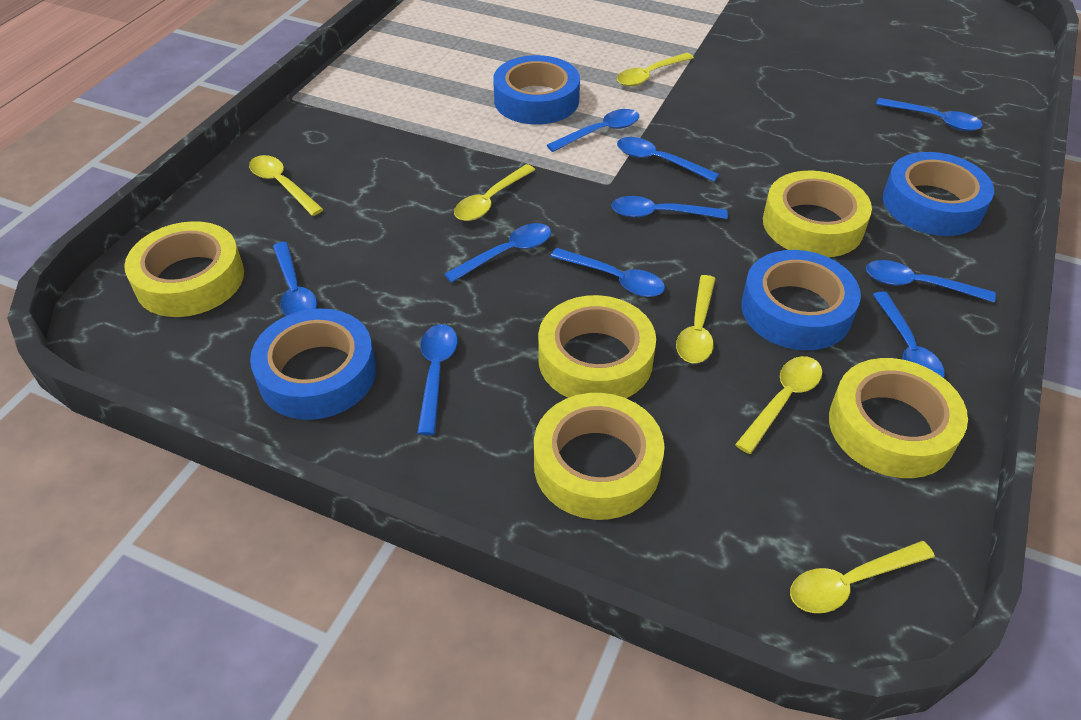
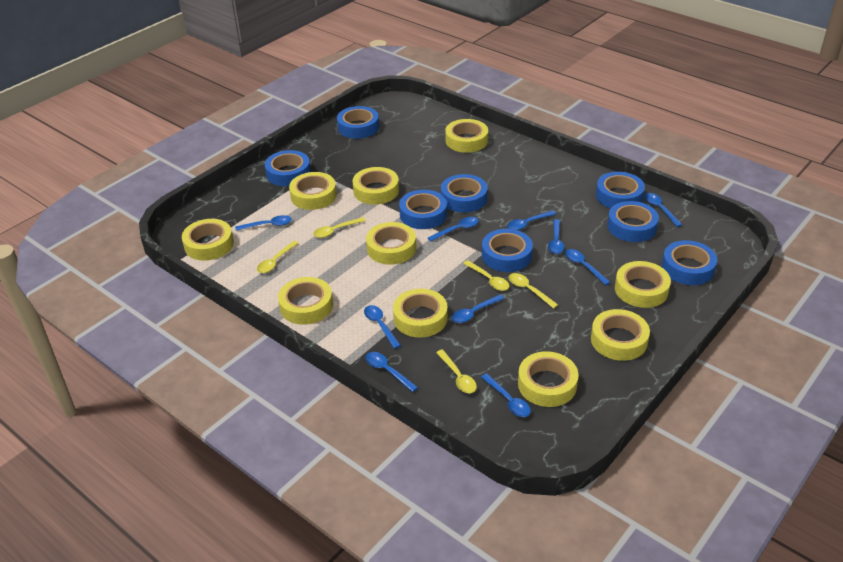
blue tape: [250,309,376,420] [493,55,580,125] [741,250,861,350] [883,152,994,236] = 4 -> [265,150,311,186] [337,106,379,139] [399,190,447,229] [441,174,488,213] [482,229,533,272] [596,172,645,208] [607,201,659,242] [662,240,717,285] = 8
yellow spoon: [249,155,324,216] [454,164,535,221] [617,53,694,87] [676,275,716,363] [735,356,822,454] [790,541,935,613] = 6 -> [257,241,299,273] [313,217,366,238] [436,349,477,393] [463,260,509,291] [508,273,558,309] = 5
yellow tape: [124,221,244,317] [534,393,665,520] [538,295,656,398] [763,170,872,257] [829,358,968,478] = 5 -> [182,219,234,261] [278,277,333,325] [289,172,337,210] [353,167,399,205] [366,222,416,265] [393,289,448,338] [445,119,488,153] [518,351,579,407] [591,309,650,361] [615,261,671,308] = 10

